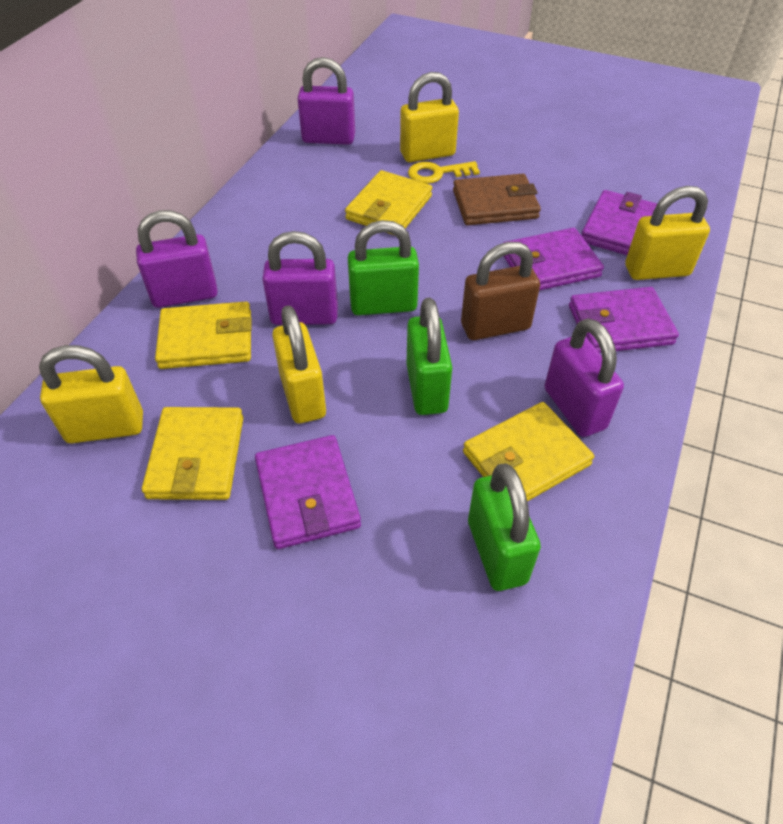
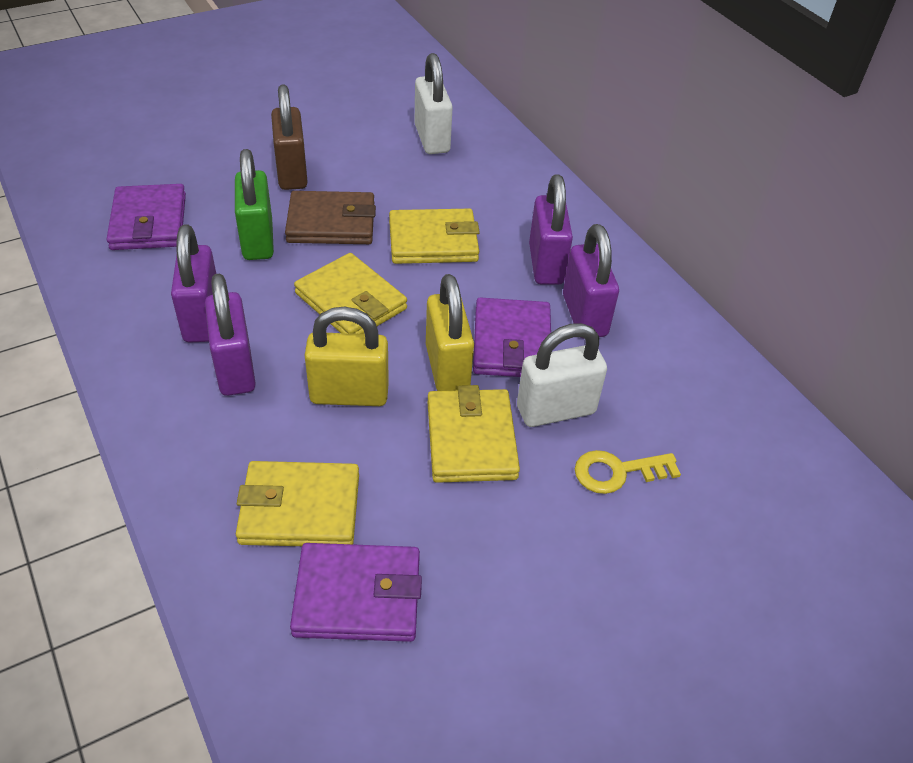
green padlock: [348,220,419,315] [406,298,452,415] [468,463,541,591] = 3 -> [235,149,274,260] = 1
purple wallet: [255,435,361,549] [503,228,604,291] [569,287,679,353] [582,190,657,255] = 4 -> [106,184,186,250] [290,543,422,642] [473,297,551,377] = 3
white padlock: none = 0 -> [415,53,453,154] [517,323,607,427] = 2
yellow padlock: [39,345,143,443] [272,305,326,423] [400,72,459,162] [625,186,710,280] = 4 -> [305,306,389,406] [426,274,474,391] = 2

